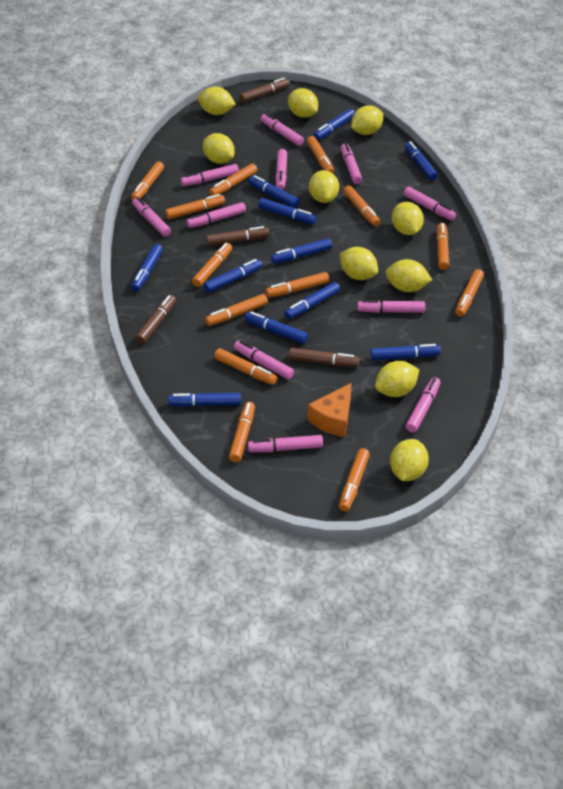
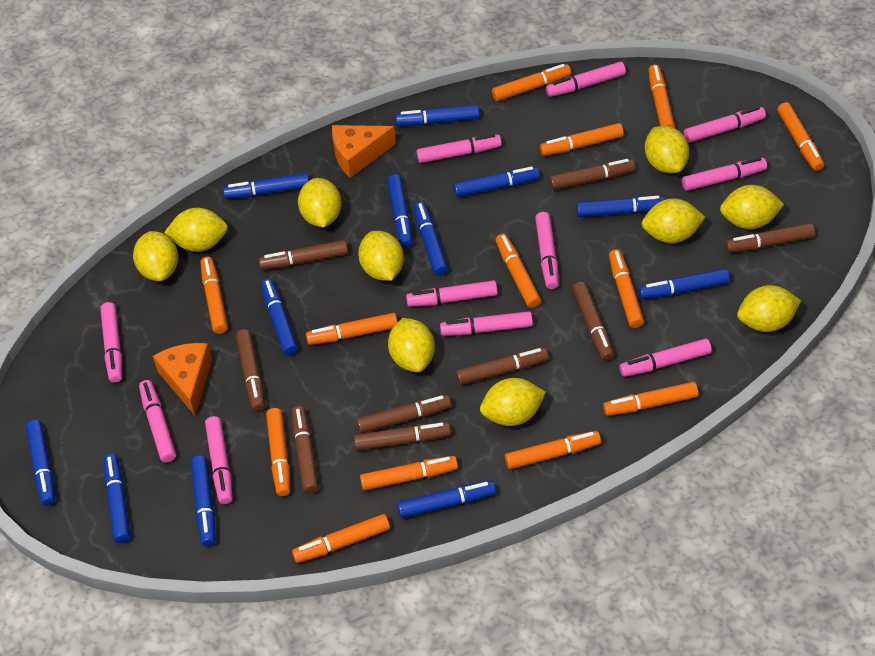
blue marker: [131,244,163,291] [168,393,241,407] [204,259,262,293] [244,311,308,344] [249,175,299,208] [258,198,316,224] [271,238,332,264] [284,282,340,319] [313,108,355,140] [370,344,441,360] [405,141,438,181] = 11 -> [26,420,55,506] [104,454,130,543] [191,455,216,546] [223,173,309,199] [261,279,298,355] [387,174,413,248] [395,105,480,126] [397,481,496,518] [413,202,448,276] [454,166,540,197] [576,196,665,217] [638,269,730,299] = 12
brown marker: [135,295,176,344] [206,226,269,246] [240,78,289,103] [289,348,359,367] = 4 -> [236,329,265,411] [259,240,348,270] [291,406,319,494] [354,422,451,451] [357,395,451,433] [456,348,549,385] [549,159,635,190] [572,282,614,361] [725,223,815,253] = 9
orange cheese: [308,383,352,437] = 1 -> [153,343,212,416] [332,125,396,178] = 2

